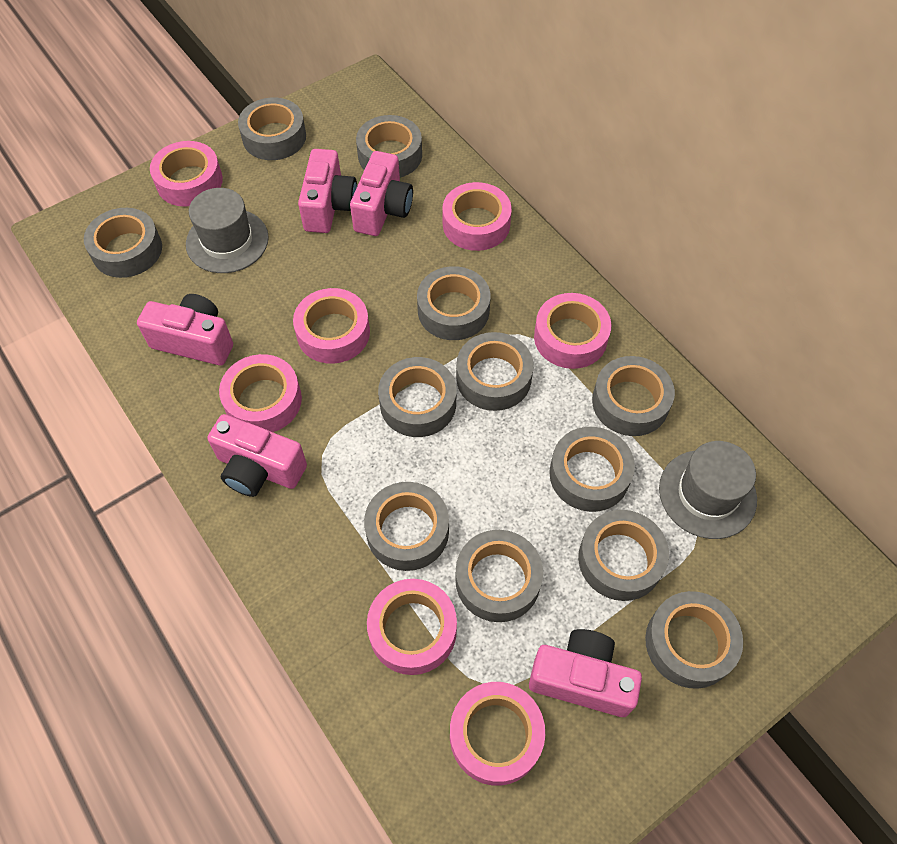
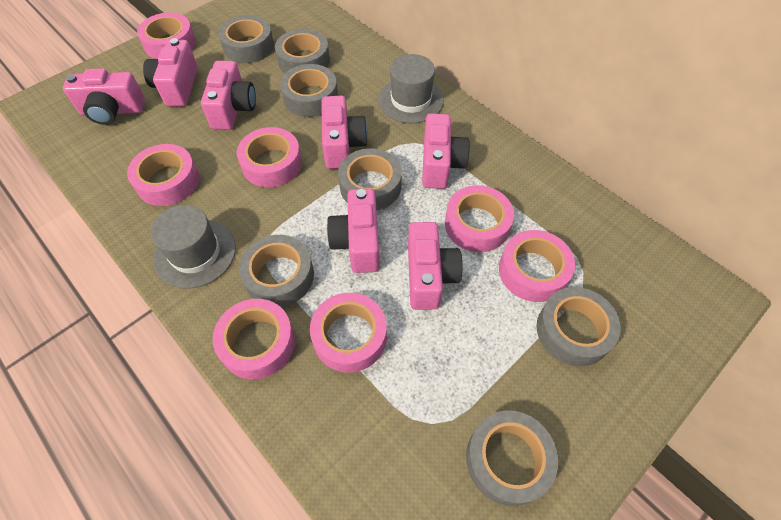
grey tape: [84,208,162,278] [238,98,306,160] [356,115,422,178] [364,482,449,571] [378,357,456,437] [417,266,491,340] [455,530,543,622] [456,332,534,411] [549,427,635,512] [578,510,669,601] [592,356,675,436] [645,591,743,689] = 12 -> [218,15,274,63] [239,235,314,307] [275,29,330,73] [280,64,338,117] [338,148,402,210] [466,410,558,506] [537,287,621,366] = 7
pink camera: [137,294,233,365] [207,414,307,497] [298,149,357,233] [350,151,413,236] [529,629,642,717] = 5 -> [63,68,145,125] [143,38,198,106] [201,61,256,130] [321,96,368,169] [327,189,380,273] [408,222,463,310] [422,113,470,189] = 7

